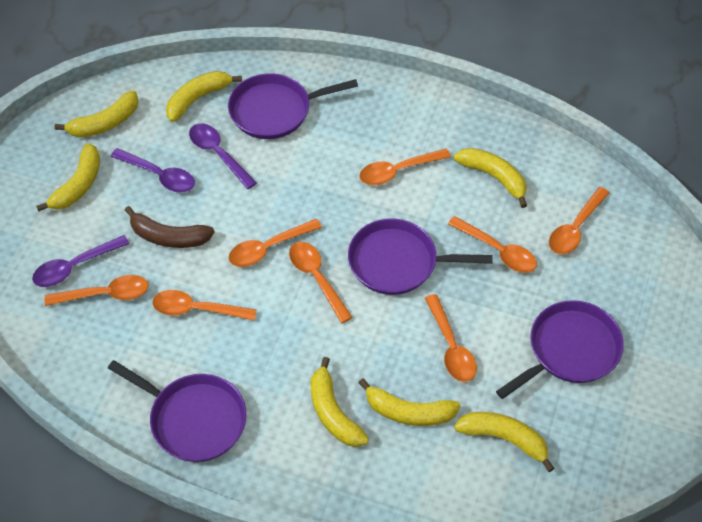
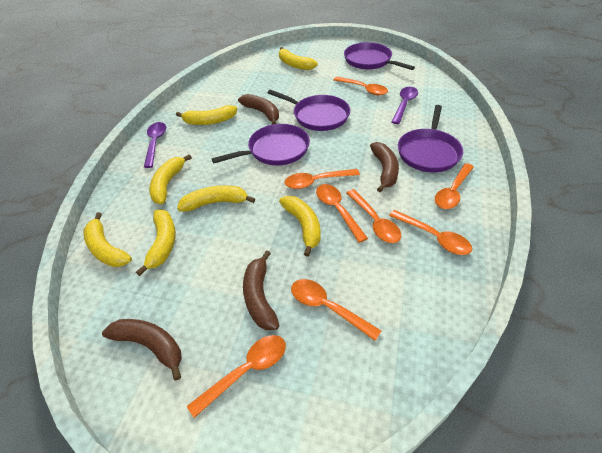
brown banana: [125,206,215,248] = 1 -> [102,319,182,380] [238,94,279,125] [243,251,279,330] [370,142,399,192] = 4
purple spoon: [32,235,130,287] [110,148,195,192] [189,123,257,189] = 3 -> [144,122,166,168] [392,87,418,124] = 2

